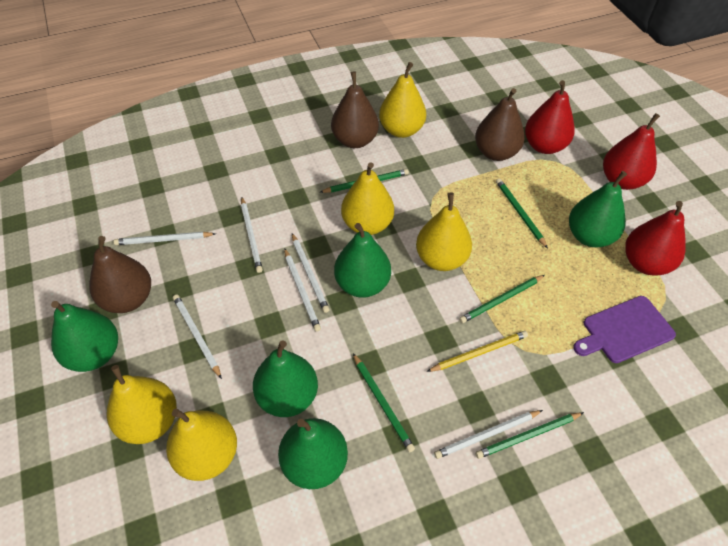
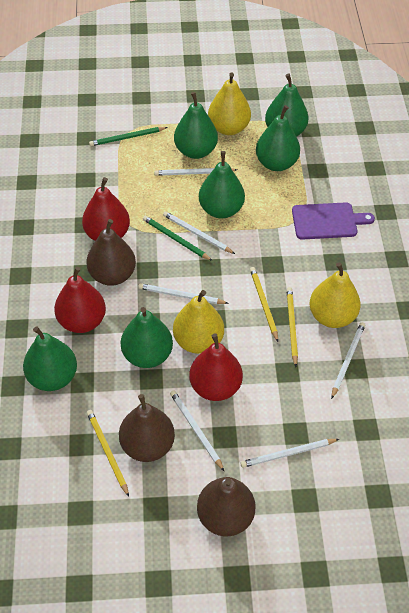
green pear: [51,301,118,372] [253,340,318,417] [278,418,348,489] [334,223,391,298] [569,171,627,247] = 5 -> [23,326,77,391] [121,307,173,368] [174,92,218,159] [199,151,245,219] [256,105,300,171] [265,74,308,137] = 6
green pencil: [320,169,409,193] [353,353,415,452] [459,275,545,323] [475,412,584,459] [496,178,548,248] = 5 -> [89,127,168,146] [143,216,212,261] = 2
yellow pear: [107,365,177,444] [166,409,237,481] [341,162,394,235] [379,62,426,138] [416,192,472,271] = 5 -> [173,290,224,354] [208,72,251,135] [310,262,361,328] = 3
yellow pencil: [426,331,528,372] = 1 -> [87,410,129,497] [250,267,278,342] [286,287,298,367] = 3

